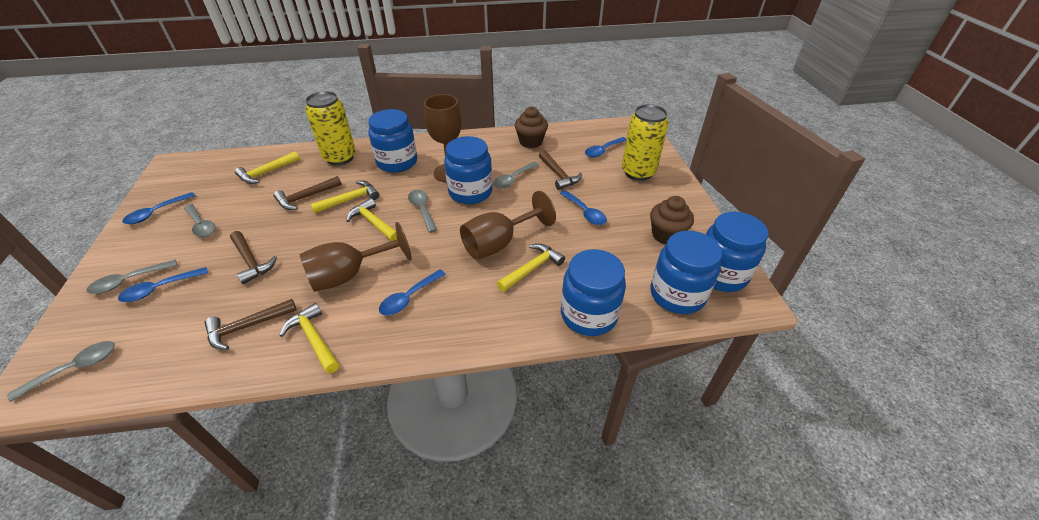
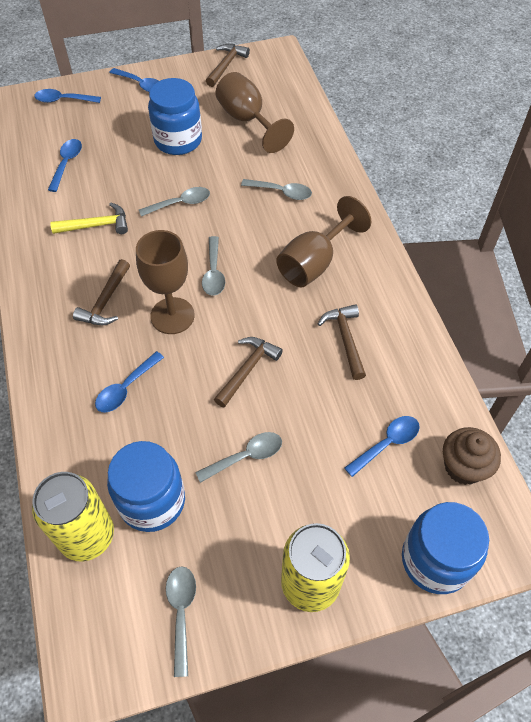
blue jar: [368,109,417,173] [444,136,492,204] [561,249,626,336] [651,231,722,314] [706,212,768,292] = 5 -> [107,441,185,532] [148,78,202,155] [402,502,489,594] = 3
brown cupcake: [515,106,548,148] [650,196,694,244] = 2 -> [443,427,501,485] = 1
yellow hammer: [235,151,300,184] [279,303,339,374] [310,181,379,213] [346,198,397,241] [497,244,565,292] = 5 -> [50,203,128,234] = 1

